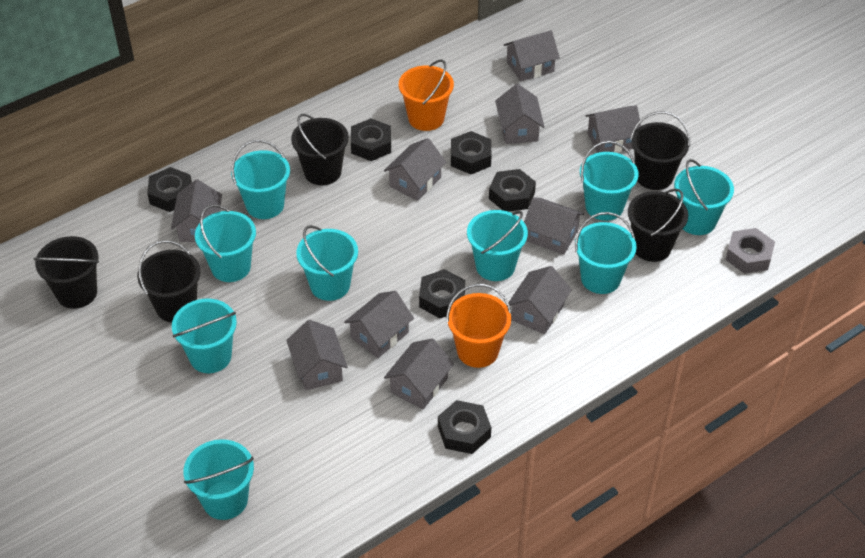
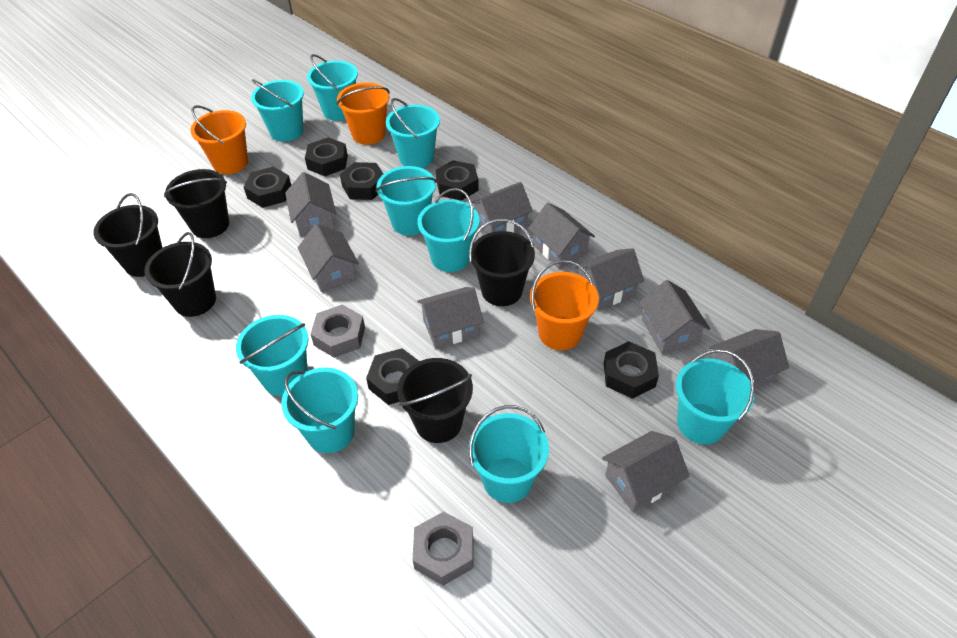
grey house: [171,179,222,242] [286,320,347,391] [344,291,414,358] [384,138,446,201] [384,338,454,409] [495,84,544,144] [504,30,560,81] [508,266,572,335] [524,197,584,255] [585,105,641,153] = 10 -> [285,172,336,236] [298,224,359,292] [417,287,484,349] [472,182,533,234] [528,203,595,269] [574,248,644,311] [602,431,690,512] [639,280,710,354] [709,329,789,389] = 9
grey nut: [725,228,775,274] = 1 -> [310,304,365,358] [413,512,473,586] = 2
orange bucket: [399,59,454,131] [446,284,512,368] = 2 -> [190,105,248,174] [337,83,390,145] [530,260,599,350] = 3

